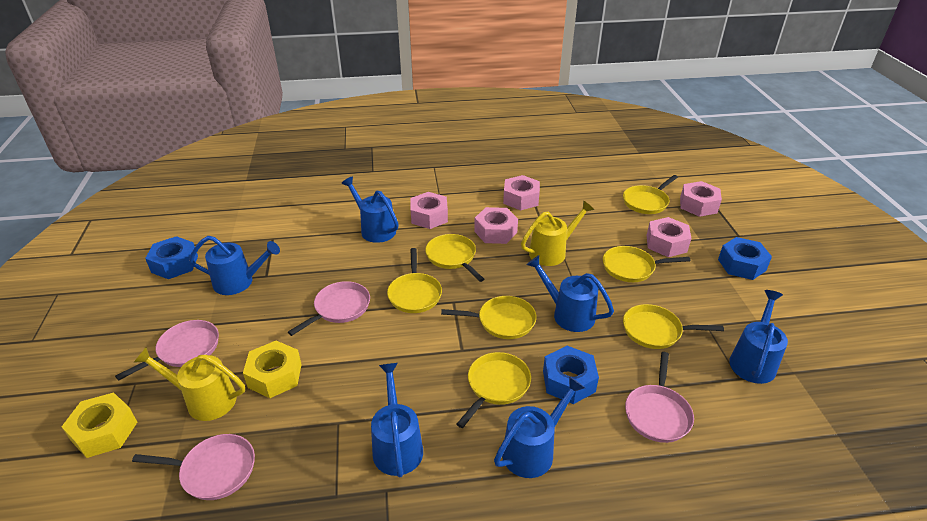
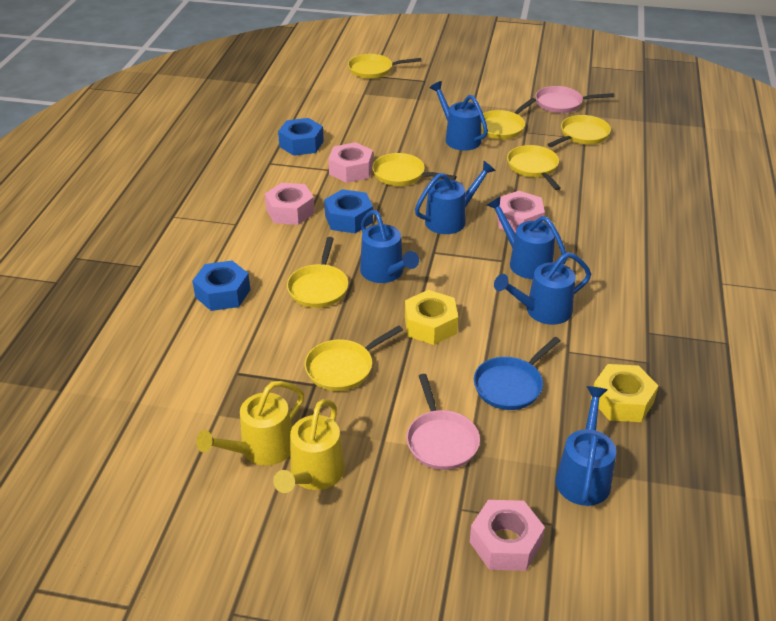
blue pan: none = 0 -> [474,337,561,410] = 1
pink nut: [411,192,448,229] [474,207,518,244] [503,175,540,210] [647,217,691,257] [680,181,722,217] = 5 -> [265,183,315,225] [328,142,373,183] [470,500,545,571] [497,191,545,234] = 4
pink pan: [115,320,219,381] [132,434,255,500] [288,281,370,336] [625,352,694,443] = 4 -> [406,374,480,470] [535,86,615,113] = 2

